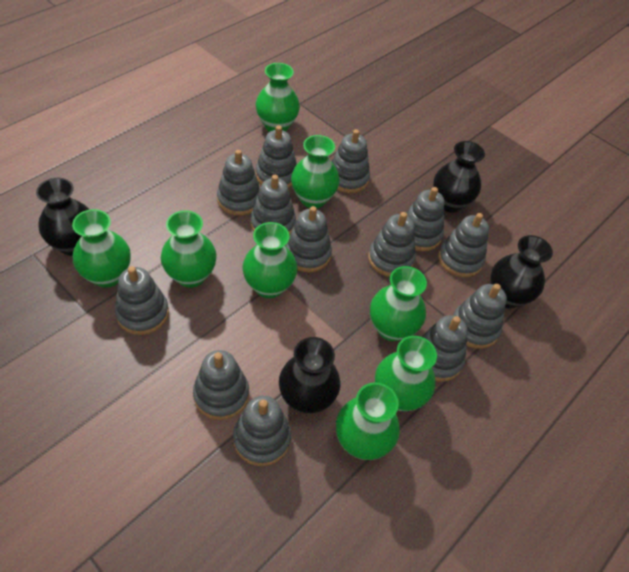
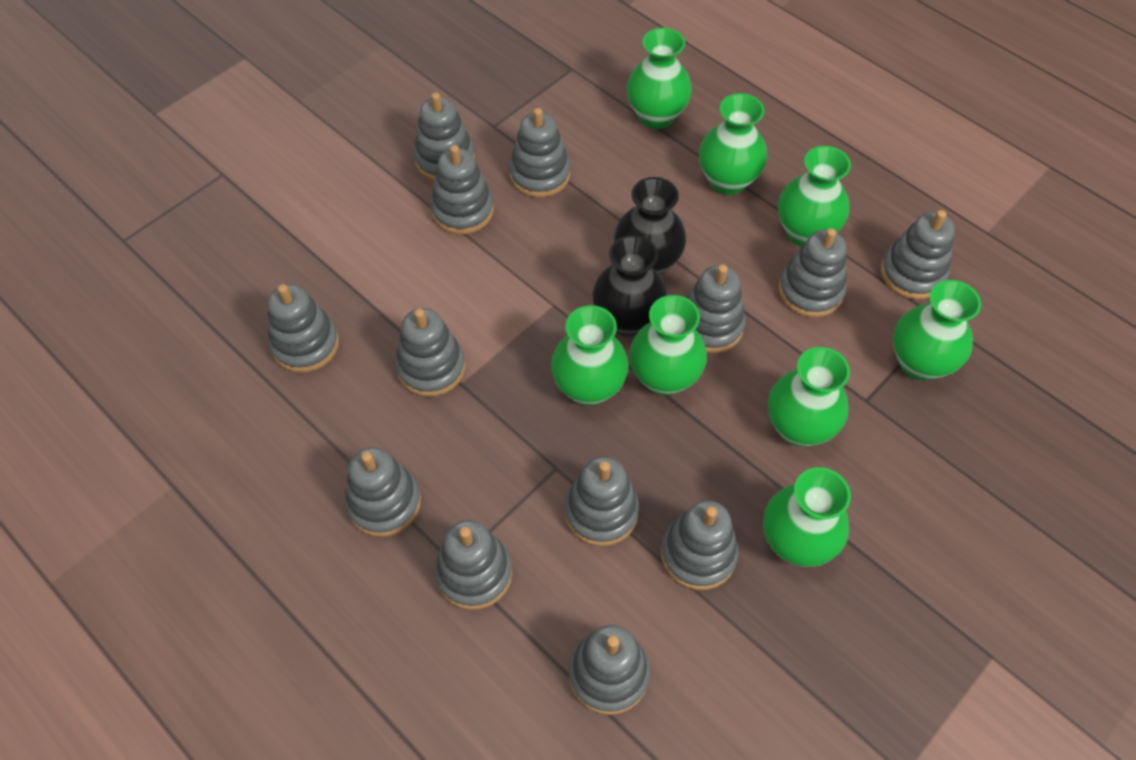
black vase: [36,178,90,256] [279,337,341,414] [433,141,485,213] [490,235,553,309] = 4 -> [592,235,667,336] [614,177,686,275] = 2

